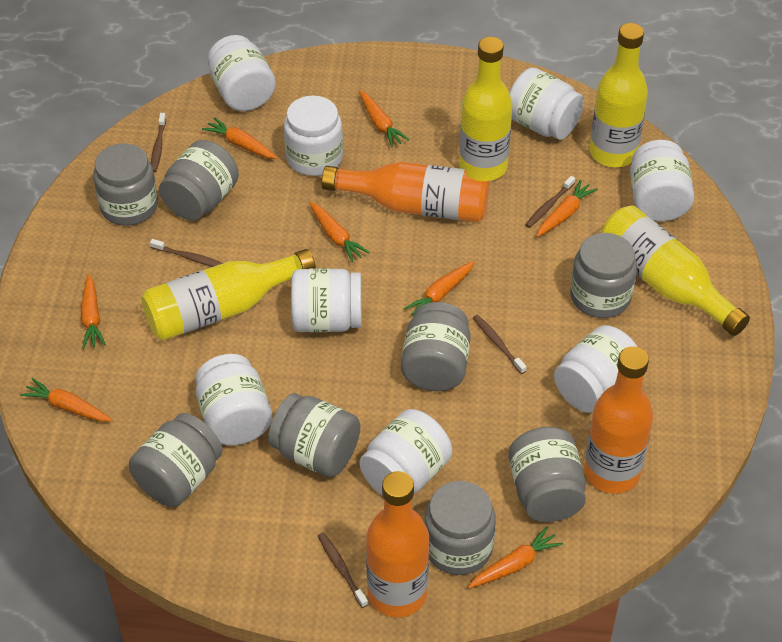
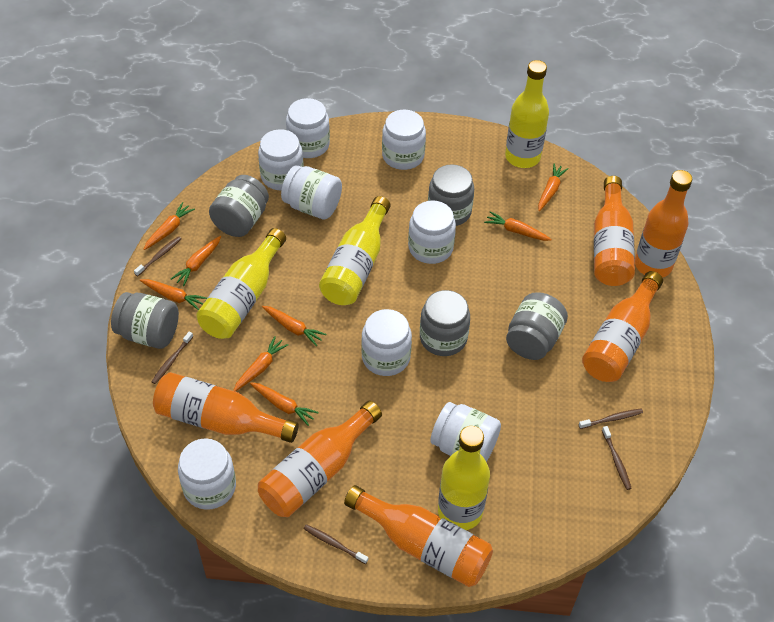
grey jar: [93,144,158,226] [129,413,223,507] [159,140,239,221] [268,393,360,477] [401,302,471,391] [424,481,496,575] [508,427,586,522] [570,233,637,318] = 8 -> [111,292,179,349] [209,175,269,237] [420,290,470,356] [428,164,474,226] [506,292,568,360] = 5
orange bottle: [322,162,490,222] [366,471,429,617] [584,346,653,494] = 3 -> [153,372,299,443] [258,401,382,517] [344,485,493,587] [582,271,663,382] [594,176,635,286] [635,170,692,278] = 6

